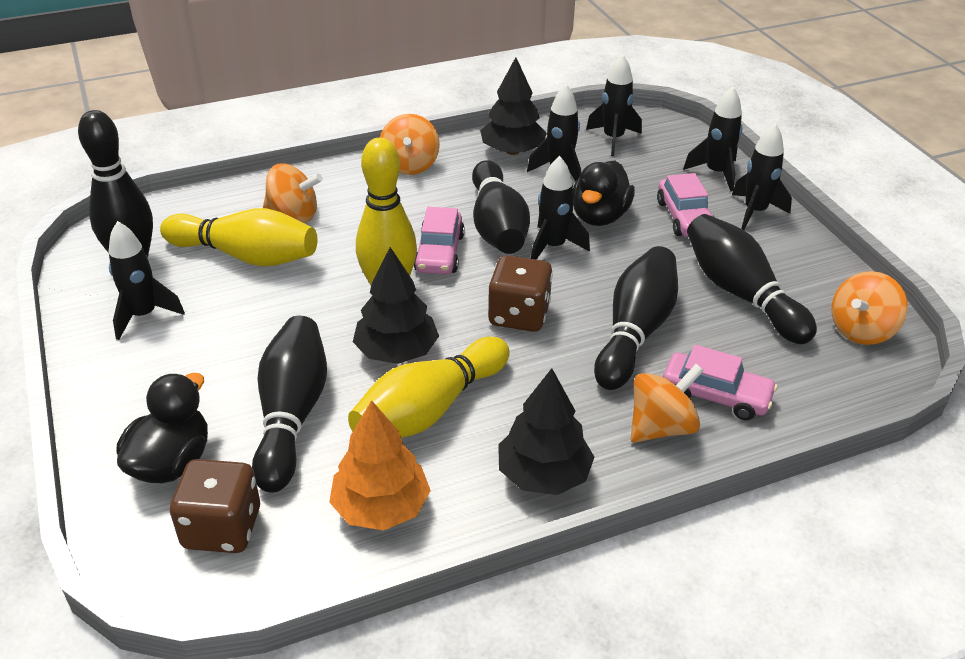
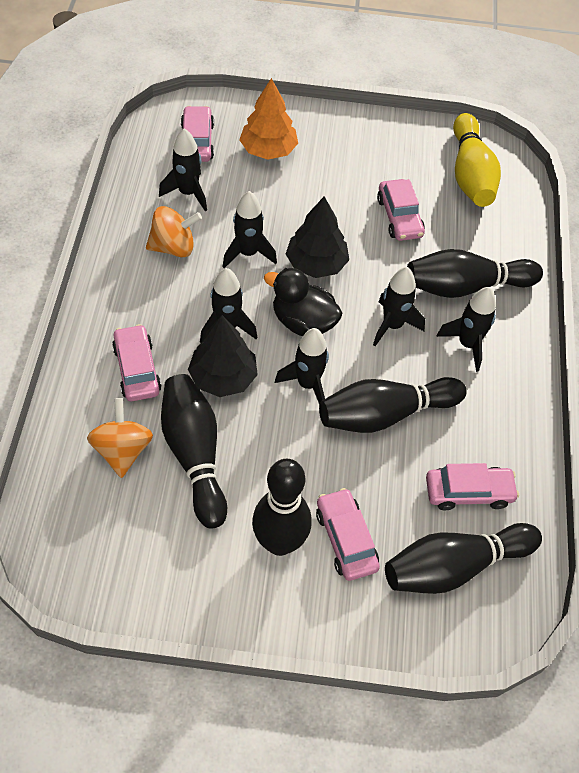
black duck: [116,373,208,483] [573,161,635,226] = 2 -> [264,268,342,336] = 1
black tree: [353,247,439,364] [480,57,547,155] [498,368,595,495] = 3 -> [188,315,258,397] [286,196,349,278] = 2
brown dice: [170,459,260,553] [488,255,553,332] = 2 -> none = 0
orange spinning top: [263,163,323,223] [380,114,440,175] [631,364,704,443] [831,271,908,345] = 4 -> [87,398,153,478] [146,206,202,257] = 2
pink car: [414,207,465,275] [657,173,714,237] [663,345,778,420] = 3 -> [112,324,162,401] [181,106,214,162] [316,488,380,581] [377,179,425,241] [426,463,519,510] = 5
yellow bowling pin: [160,208,317,267] [348,337,510,438] [356,138,417,285] = 3 -> [453,113,501,207] = 1

